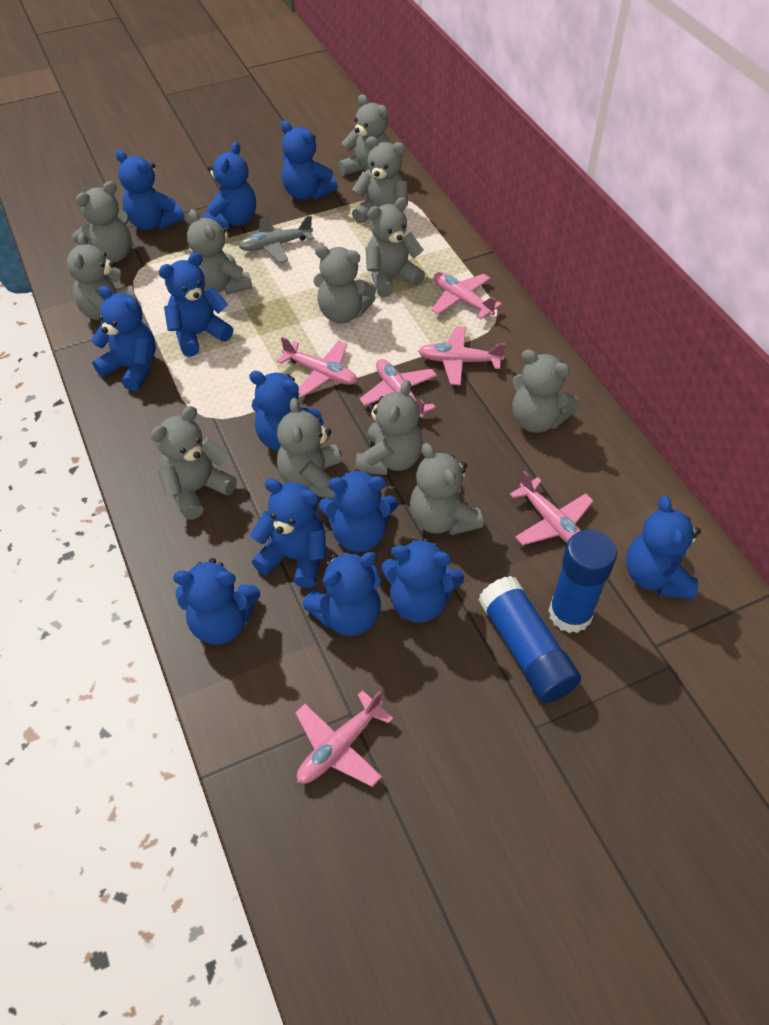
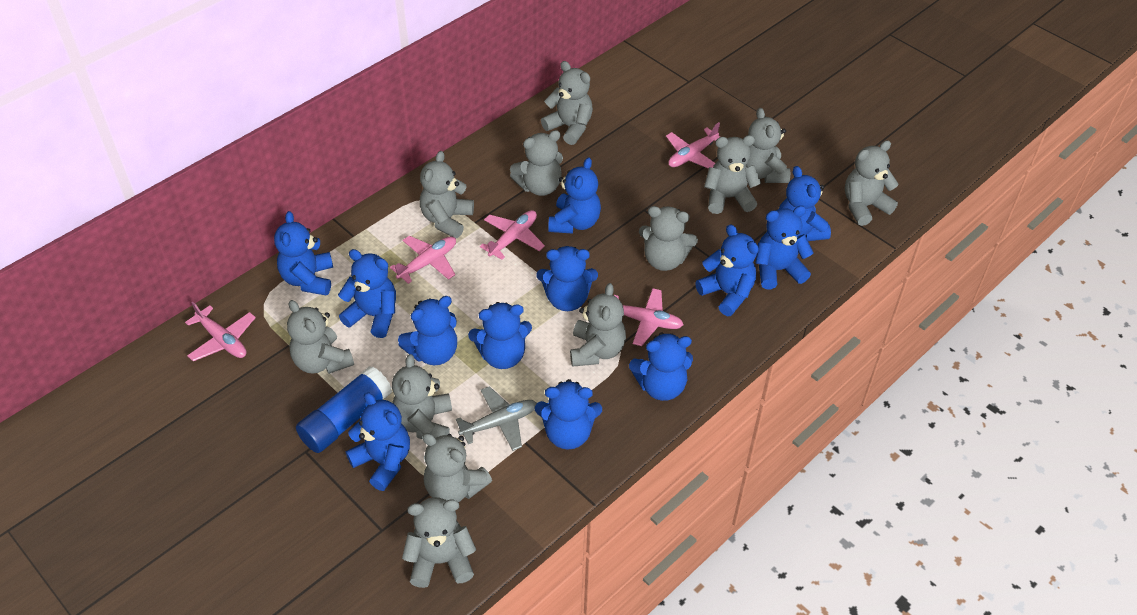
blue glue stick: [478,576,581,703] [548,529,617,633] = 2 -> [296,366,392,453] = 1
pink plane: [277,337,357,396] [295,690,393,787] [359,359,437,418] [418,326,506,385] [431,272,502,319] [510,471,593,545] = 6 -> [185,302,256,361] [390,236,456,284] [480,210,545,260] [614,288,683,346] [666,122,720,169] = 5

